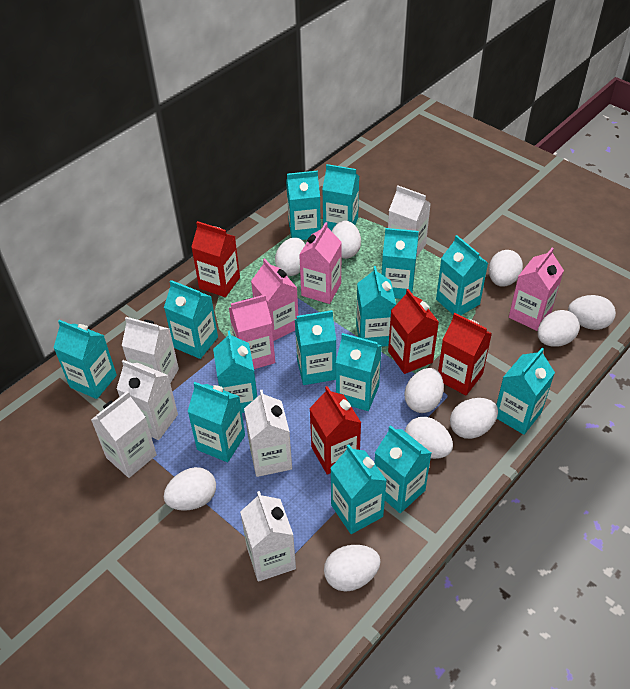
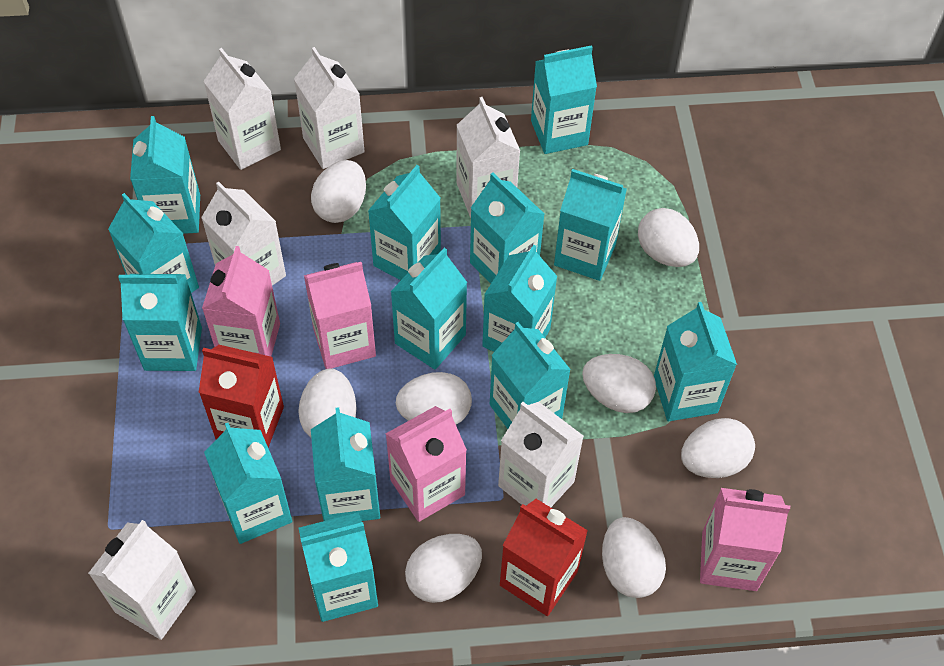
red carton: [191,221,240,297] [309,386,361,475] [388,289,439,374] [438,313,492,395] = 4 -> [199,345,284,447] [500,499,588,616] = 2
white egg: [164,467,216,511] [275,237,305,276] [324,545,381,592] [332,220,361,259] [404,368,444,413] [405,417,453,459] [450,398,498,439] [489,250,523,287] [538,310,580,347] [568,295,616,330] = 10 -> [298,368,356,438] [311,160,366,223] [396,372,472,425] [405,534,482,603] [582,354,656,413] [602,517,666,598] [638,208,699,267] [681,418,755,478] = 8

